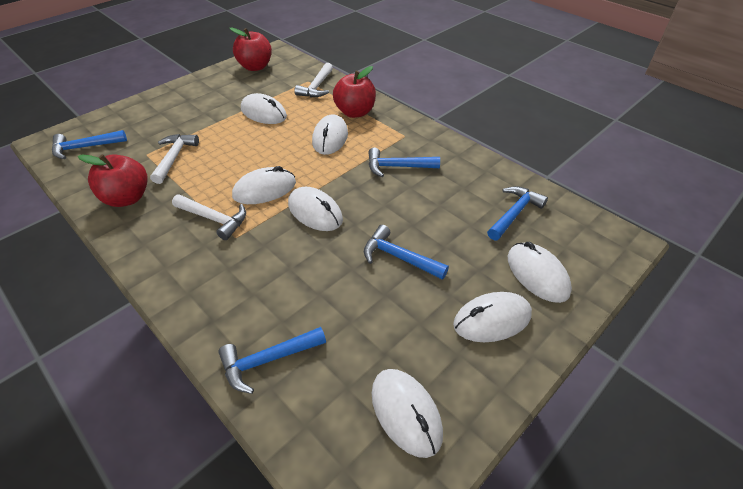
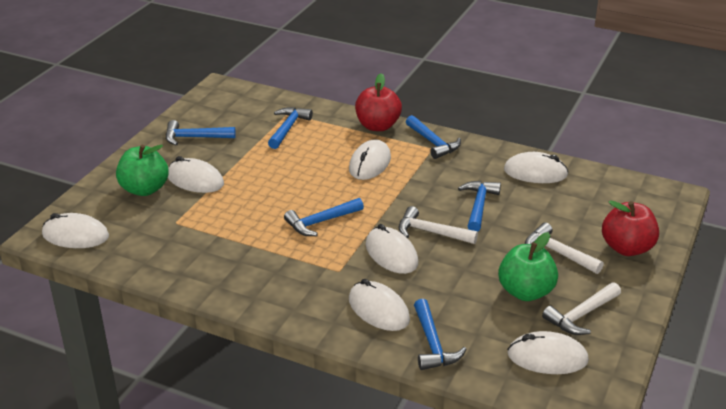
blue hammer: [52,130,127,159] [218,327,326,394] [364,225,449,280] [368,147,440,177] [487,186,548,240] = 5 -> [166,120,236,146] [268,107,313,149] [284,198,364,236] [406,115,461,159] [414,299,467,370] [458,181,501,231] = 6
green apple: none = 0 -> [116,144,169,196] [498,232,558,301] = 2
red apple: [78,154,148,207] [230,28,272,71] [333,66,376,118] = 3 -> [355,73,402,131] [602,200,659,256] = 2

